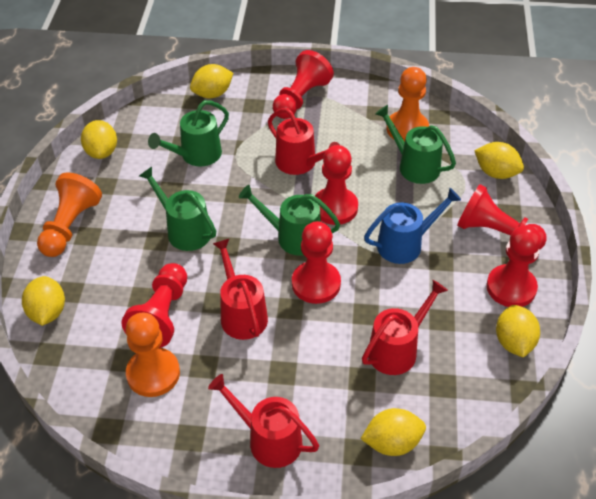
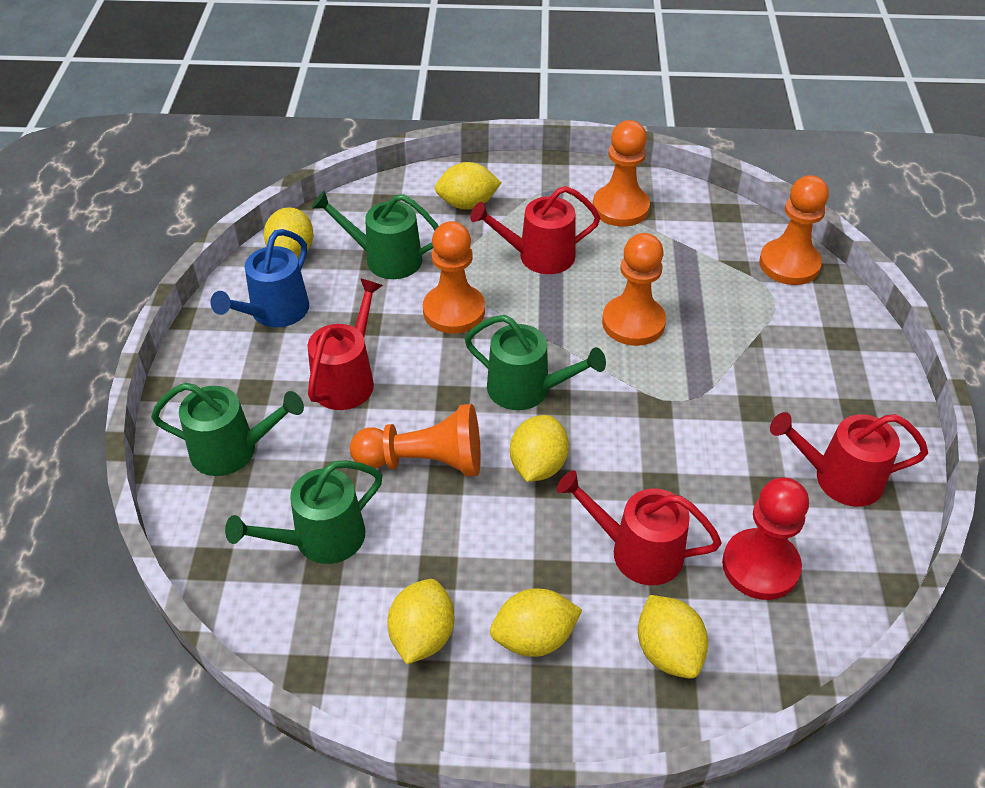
orange pawn: [37,172,102,257] [125,313,180,397] [386,67,429,141] = 3 -> [350,404,481,477] [423,221,485,333] [593,120,650,227] [602,233,666,346] [759,175,829,285] = 5
red pawn: [121,263,187,348] [273,50,334,119] [292,221,341,304] [315,145,358,225] [457,184,547,250] [486,225,541,307] = 6 -> [722,478,809,600] = 1

